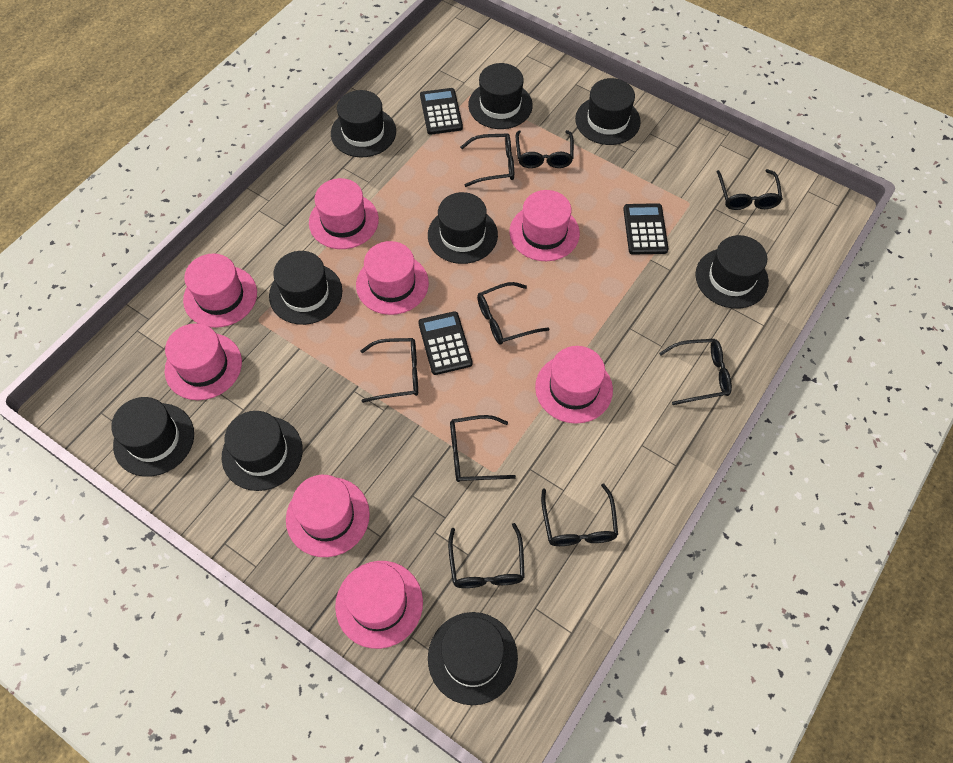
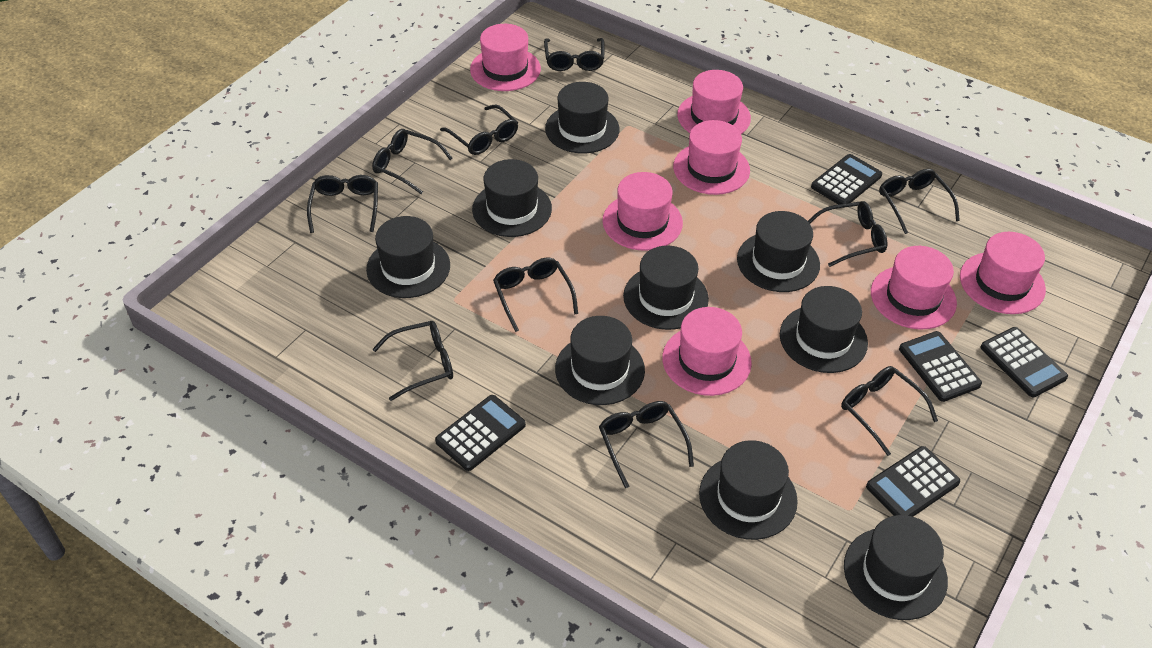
black calculator: [418,311,473,375] [420,88,463,135] [623,203,669,255] = 3 -> [435,395,526,471] [811,154,882,204] [866,446,960,517] [899,331,982,402] [980,327,1068,397] = 5
black glasses: [360,338,418,403] [448,523,525,588] [450,415,516,482] [460,133,514,187] [477,282,549,345] [516,130,574,168] [541,483,618,546] [659,339,732,405] [717,169,783,210] = 9 -> [307,175,378,233] [372,129,452,194] [372,321,453,401] [440,104,518,155] [493,257,578,332] [544,38,605,71] [599,401,694,488] [808,201,887,267] [841,366,938,456] [879,169,960,234] = 10
pink hat: [165,323,242,400] [183,253,257,328] [286,475,370,557] [309,178,379,249] [335,561,423,649] [356,241,429,315] [509,190,580,261] [535,346,613,424] = 8 -> [470,24,541,91] [602,172,683,251] [662,307,752,396] [673,120,750,195] [677,70,751,134] [871,246,957,329] [960,232,1046,314] = 7

